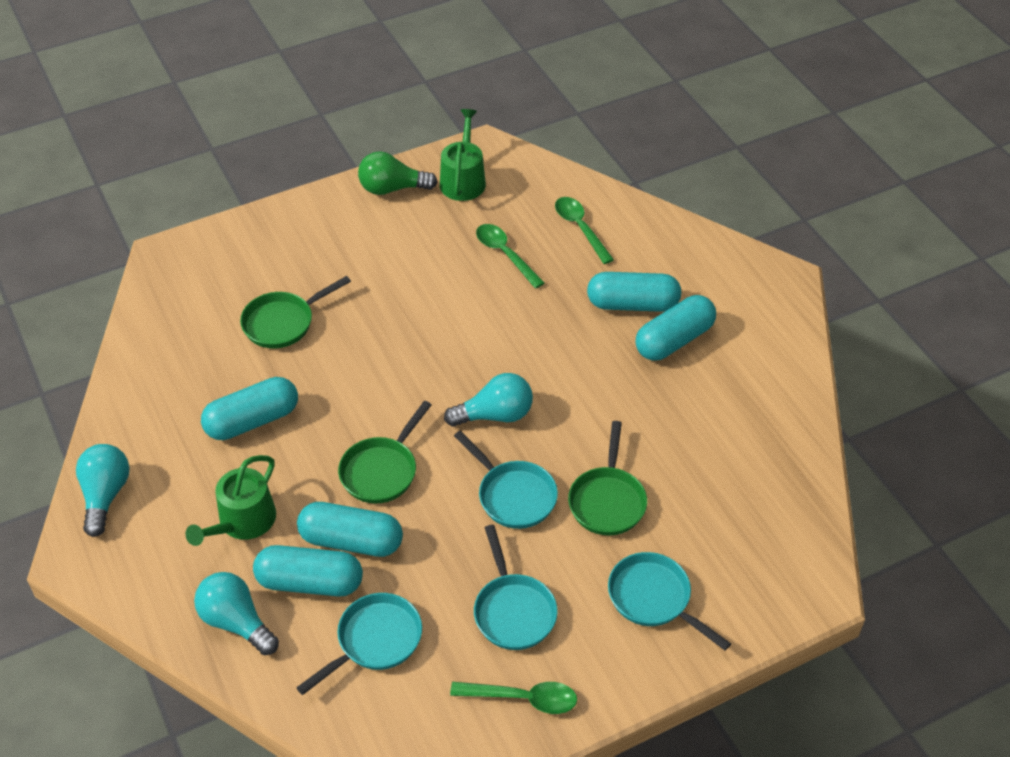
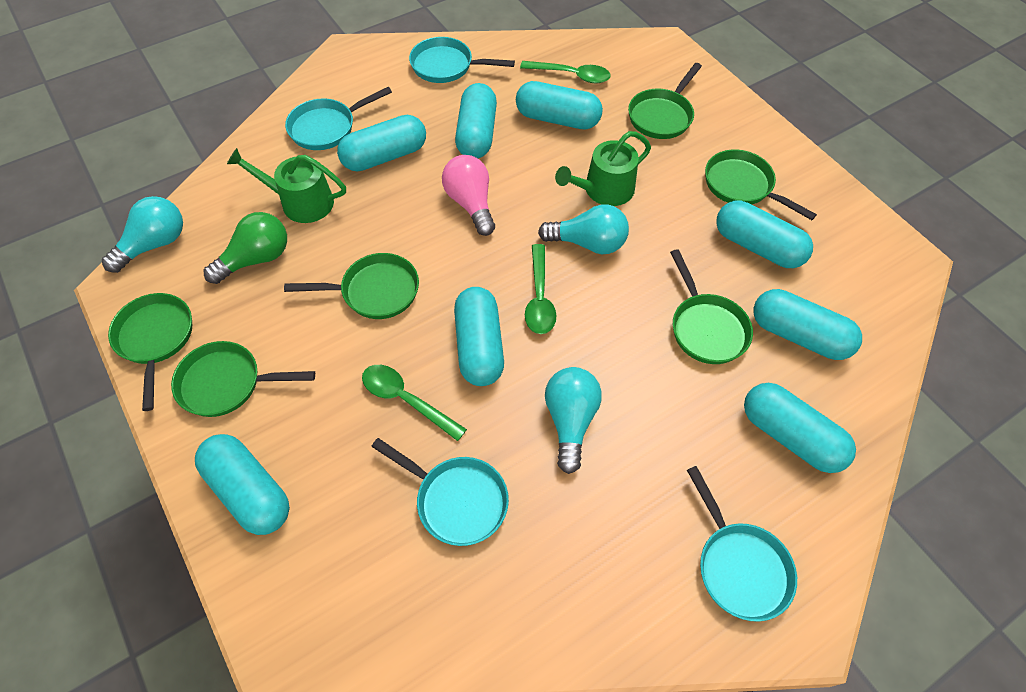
green pan: [240,276,351,348] [338,401,432,503] [568,421,647,535] = 3 -> [108,293,192,411] [171,341,315,417] [284,253,419,319] [628,63,702,139] [670,249,753,364] [705,150,817,220] = 6
pink light bulb: none = 0 -> [442,155,495,236] = 1
turquoise capsule: [201,377,298,440] [253,545,363,597] [297,502,403,557] [587,272,681,312] [636,295,716,361] = 5 -> [195,434,290,535] [337,115,426,171] [454,287,504,386] [455,83,497,158] [516,81,603,129] [716,201,813,268] [744,383,856,473] [754,289,862,360] = 8

